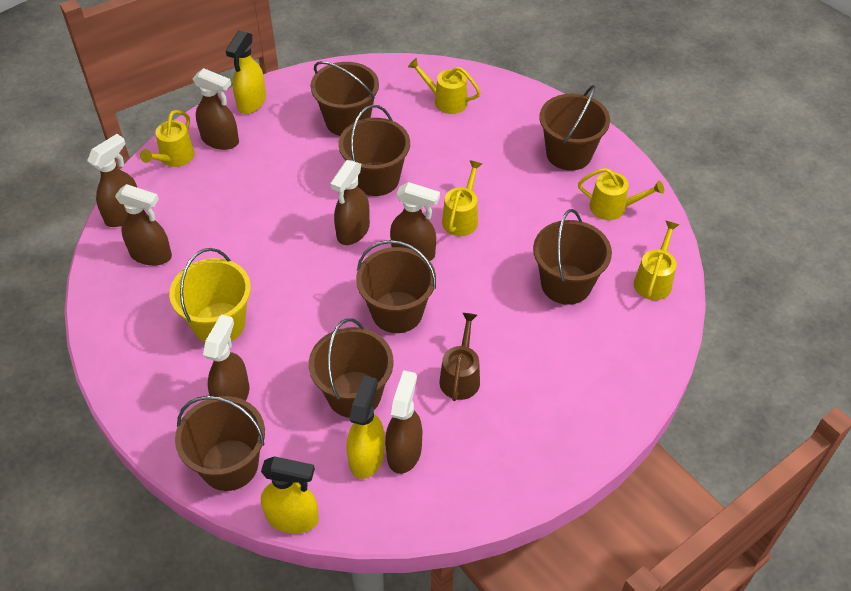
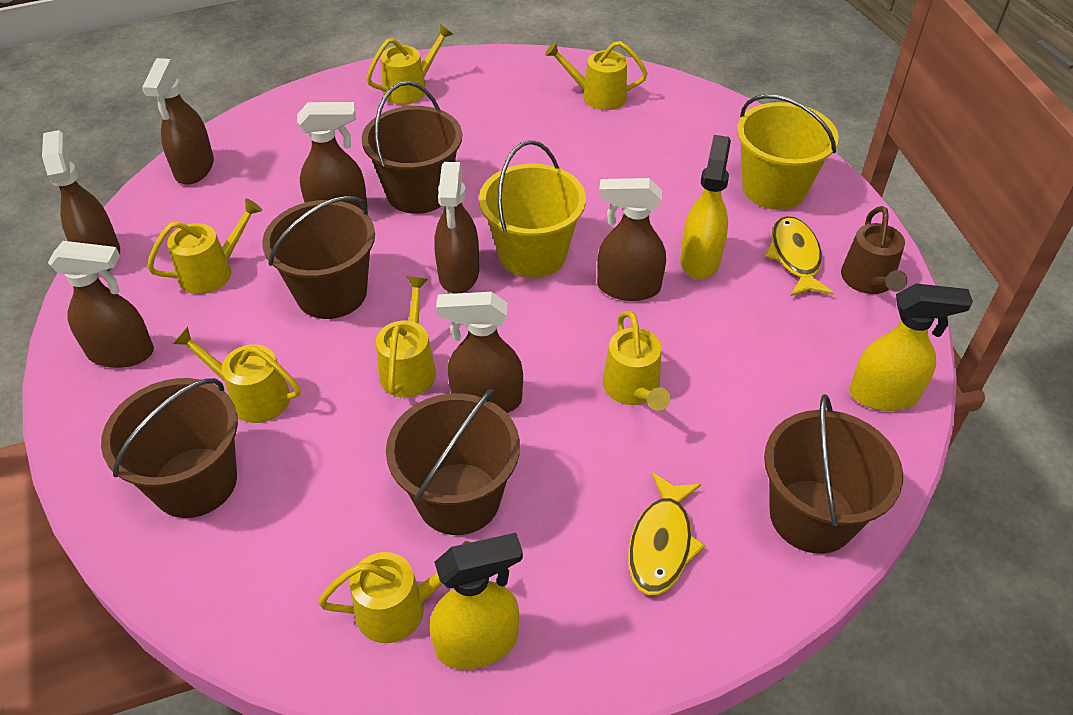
brown bucket: [175,396,265,491] [309,318,394,418] [310,61,379,136] [338,105,410,196] [356,240,436,333] [533,209,612,305] [540,85,610,171] = 7 -> [101,378,238,518] [262,196,375,319] [361,81,462,214] [386,389,520,535] [764,394,903,554] = 5
yellow bucket: [169,248,251,343] = 1 -> [479,140,586,278] [737,94,839,210] = 2
yellow fish: none = 0 -> [628,472,705,595] [765,216,833,297] = 2
yellow watering can: [140,110,195,167] [408,58,481,114] [442,160,482,236] [578,168,664,220] [634,221,679,300] = 5 -> [147,199,262,294] [173,327,301,423] [318,541,471,643] [366,24,454,105] [376,277,436,398] [545,41,648,110] [603,311,670,411] = 7

